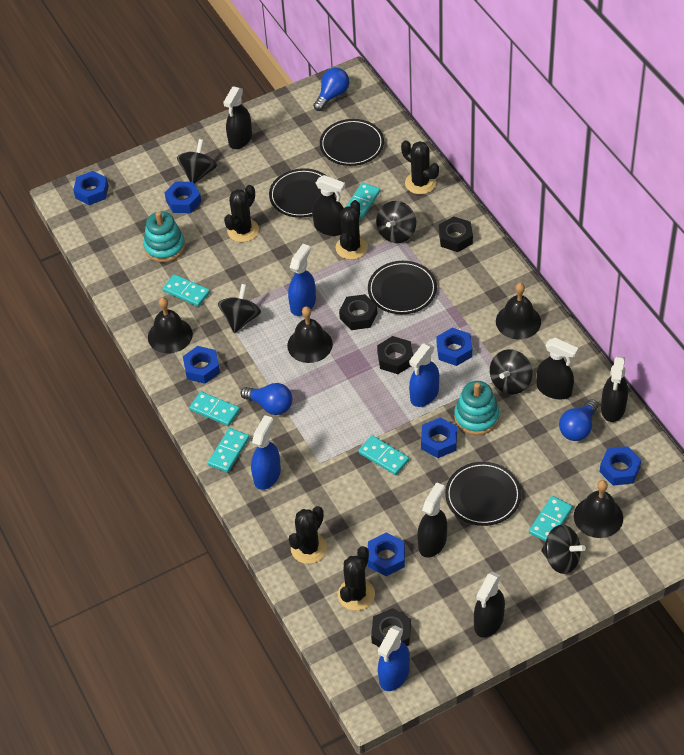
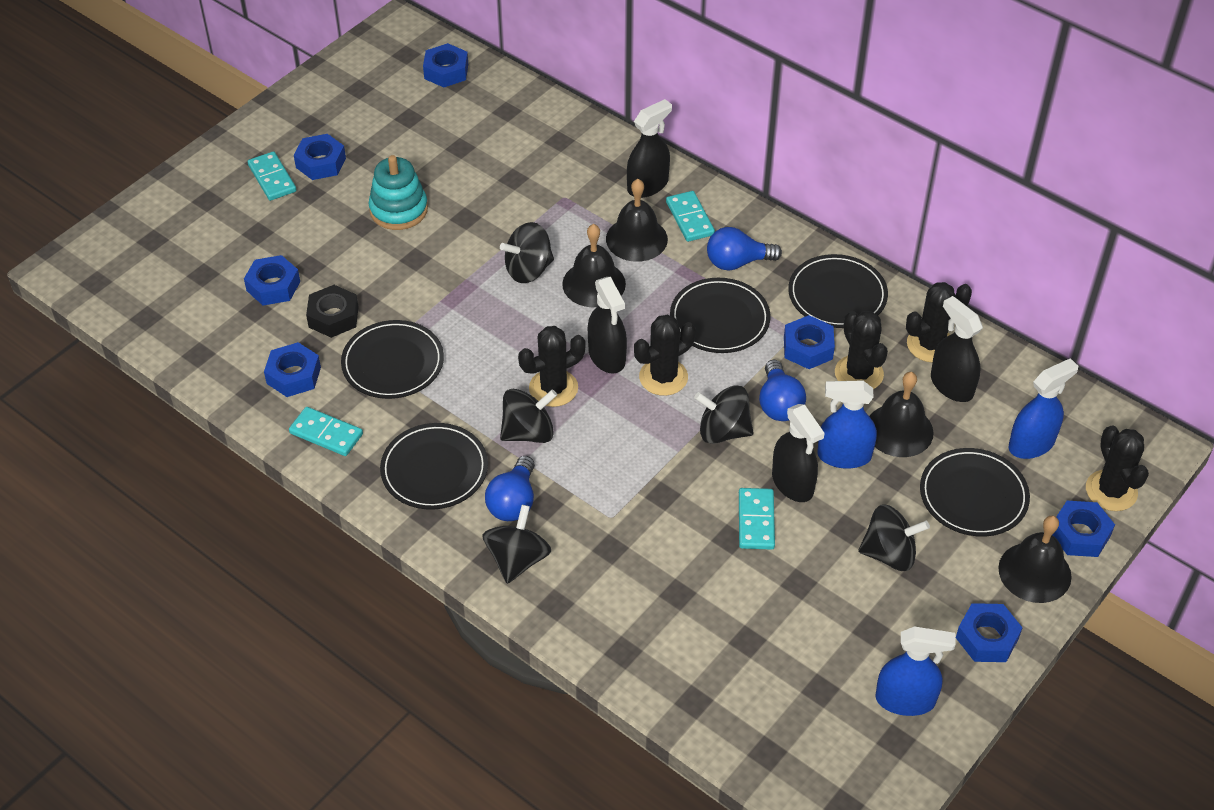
black nut: [339,294,378,330] [371,608,411,647] [377,336,413,374] [439,216,473,252] = 4 -> [306,285,358,338] = 1
black plate: [269,168,335,218] [320,119,384,166] [368,261,437,314] [445,462,521,526] = 4 -> [341,320,444,399] [380,423,488,510] [670,278,770,353] [788,254,888,328] [920,448,1030,537] = 5
black spray bottle: [223,86,252,149] [312,175,345,236] [417,482,447,558] [474,572,505,638] [537,338,578,399] [601,356,628,422] = 6 -> [588,277,627,374] [627,99,672,198] [772,404,825,502] [931,296,983,402] = 4
blue spray bottle: [251,415,281,490] [288,244,316,316] [378,626,410,691] [409,343,439,407] = 4 -> [817,380,877,469] [875,626,956,716] [1008,358,1078,459] = 3
turquoise domino: [162,274,210,307] [189,391,240,426] [208,428,250,473] [346,182,380,219] [358,435,409,475] [529,496,573,542] = 6 -> [248,151,296,201] [289,407,363,456] [666,191,715,242] [739,488,775,550] = 4
turquoise stacking toy: [143,211,185,262] [454,381,499,435] = 2 -> [369,155,428,230] = 1

